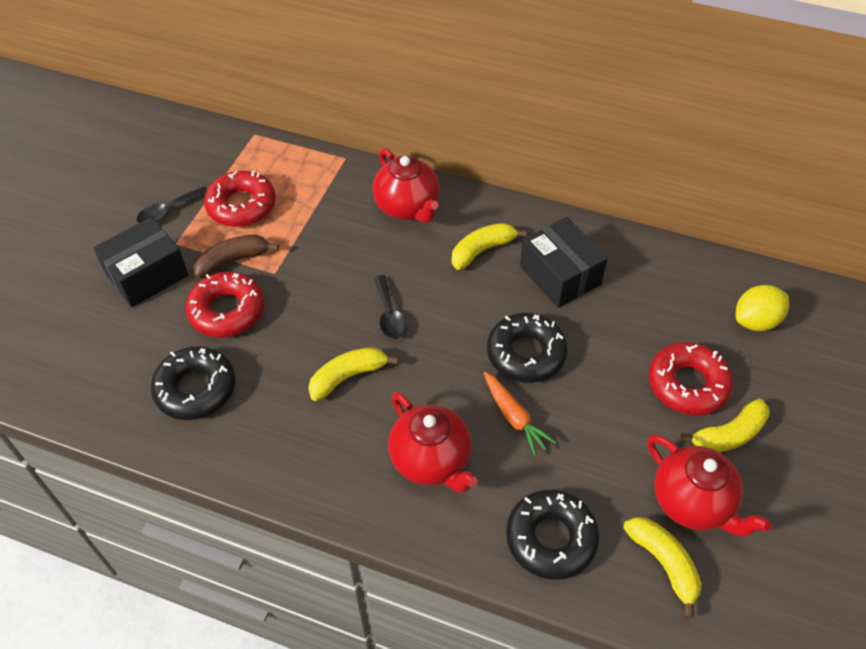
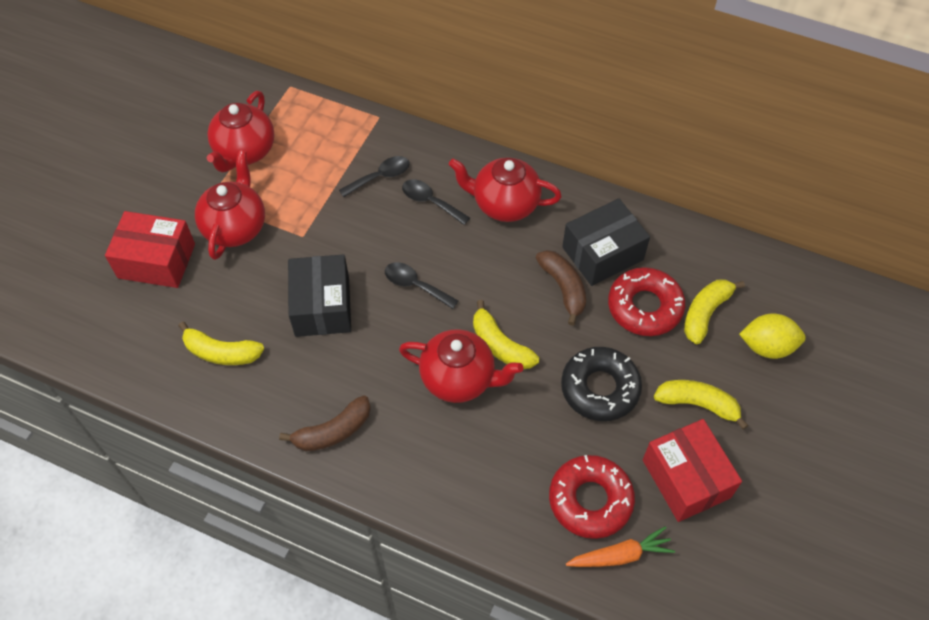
black donut: [151,346,236,420] [487,313,568,383] [506,490,600,580] = 3 -> [561,347,642,421] = 1
black spoon: [137,186,207,223] [374,275,407,339] = 2 -> [339,156,410,197] [385,262,458,309] [402,179,470,225] = 3
brown banana: [193,234,279,278] = 1 -> [279,395,371,451] [536,250,586,326] = 2
red box: none = 0 -> [105,211,195,288] [643,419,742,522] = 2
red donut: [185,272,264,337] [204,170,276,227] [649,342,733,415] = 3 -> [549,455,635,539] [608,267,685,336] = 2
red teapot: [372,148,440,223] [388,392,477,493] [647,435,771,536] = 3 -> [195,150,265,260] [207,91,274,172] [399,329,523,403] [449,157,562,222] = 4

